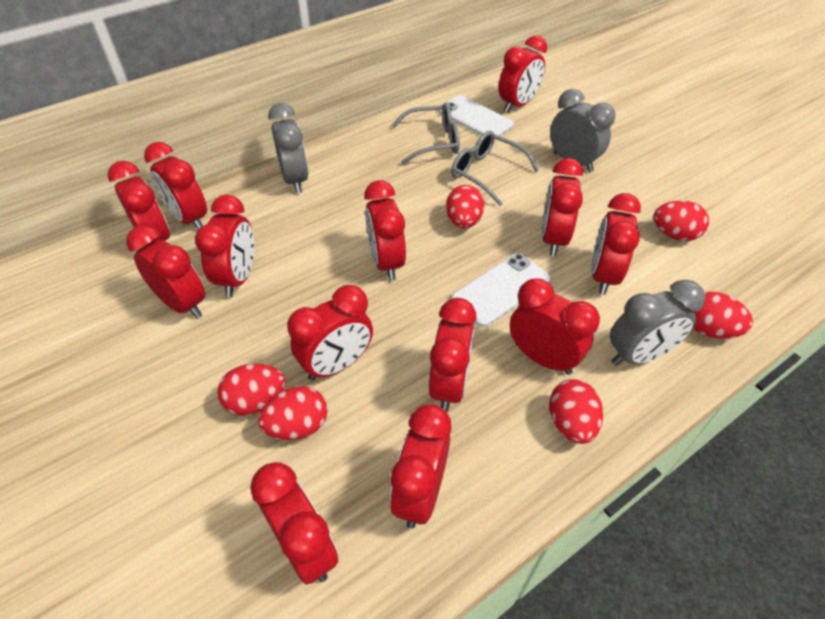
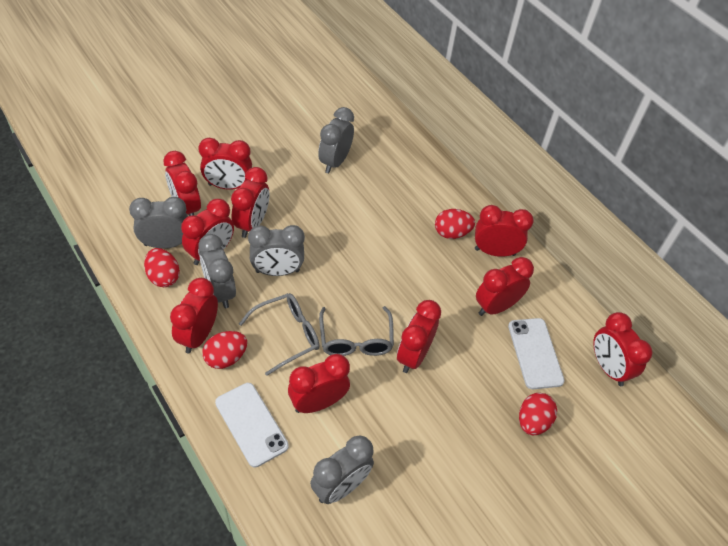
grey clock: [268,103,309,193] [550,89,616,172] [610,280,705,366] = 3 -> [129,197,188,249] [198,234,236,308] [248,225,305,276] [310,435,374,504] [318,107,354,173] = 5
red clock: [108,161,170,246] [126,225,205,319] [144,142,207,230] [195,195,254,297] [250,462,338,585] [287,285,373,381] [364,180,406,281] [390,404,451,528] [429,298,477,412] [498,35,547,113] [510,278,600,375] [542,158,583,256] [591,193,641,295] = 13 -> [163,151,201,216] [170,278,218,353] [181,199,234,265] [198,138,252,190] [231,167,269,238] [288,354,350,413] [397,300,441,373] [475,205,534,257] [476,257,534,316] [593,312,652,386] = 10
red egg: [217,364,285,416] [258,386,328,440] [446,185,484,229] [549,379,603,444] [653,201,709,241] [693,292,753,339] = 6 -> [144,248,180,287] [202,331,247,369] [435,209,475,239] [519,393,557,435] = 4

